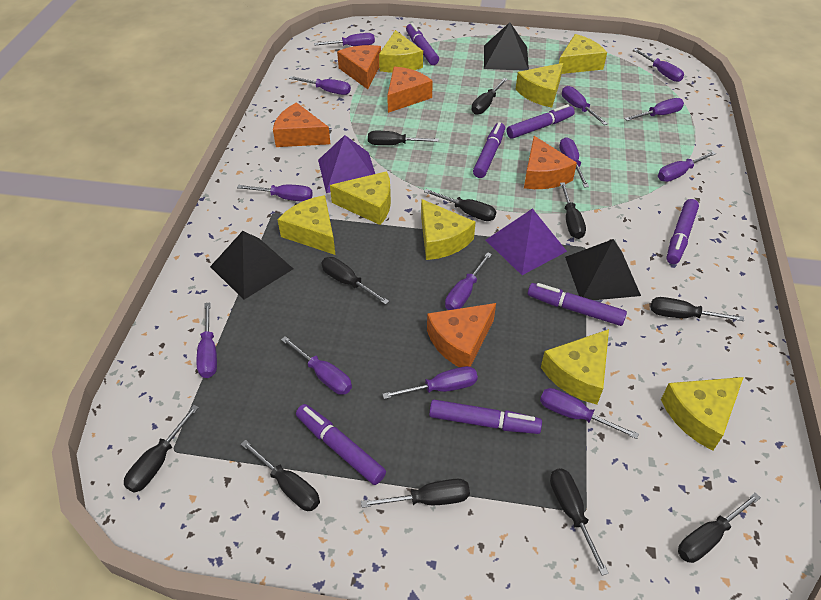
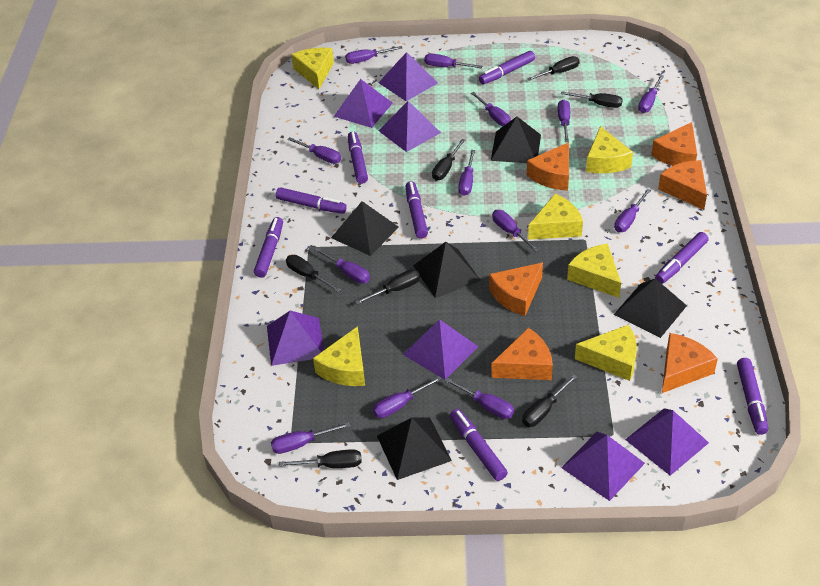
black pyramid: [210,231,293,300] [484,22,529,71] [565,239,641,300] = 3 -> [331,201,399,256] [377,418,452,480] [413,242,481,298] [491,117,541,163] [614,278,687,338] = 5
black screwdriver: [124,405,199,493] [241,440,320,511] [321,257,389,305] [361,479,470,508] [368,131,439,145] [424,189,496,221] [472,78,508,115] [550,469,609,576] [560,182,586,239] [651,297,744,321] [678,492,761,563] = 11 -> [279,449,361,468] [286,255,341,292] [355,269,420,305] [432,139,465,181] [522,374,577,427] [527,56,580,81] [561,92,623,108] = 7
orange cheese: [273,102,330,147] [337,45,381,89] [387,66,433,113] [427,303,496,367] [524,136,577,189] = 5 -> [489,263,543,316] [491,328,553,380] [527,142,569,191] [651,122,697,166] [658,160,707,210] [662,333,718,393] = 6
purple marker: [296,404,386,485] [406,23,439,65] [429,400,542,434] [473,122,505,178] [507,104,575,139] [527,283,627,326] [666,199,699,264] = 7 -> [254,217,283,278] [276,187,347,214] [348,131,368,184] [405,181,428,238] [450,409,508,481] [479,51,535,84] [655,232,708,284] [737,358,768,435] = 8
purple pyramid: [318,135,375,193] [486,208,567,275] = 2 -> [267,311,324,366] [333,79,393,128] [378,52,438,101] [379,101,441,152] [403,319,479,380] [561,432,645,501] [625,408,709,476] = 7
yellow cheese: [277,195,335,255] [330,171,391,225] [379,30,423,72] [421,199,476,260] [516,63,563,108] [541,329,609,405] [559,34,607,74] [661,377,744,451] = 8 -> [291,48,334,89] [313,326,365,386] [528,193,583,240] [567,243,621,298] [575,325,637,381] [586,126,633,173] = 6

